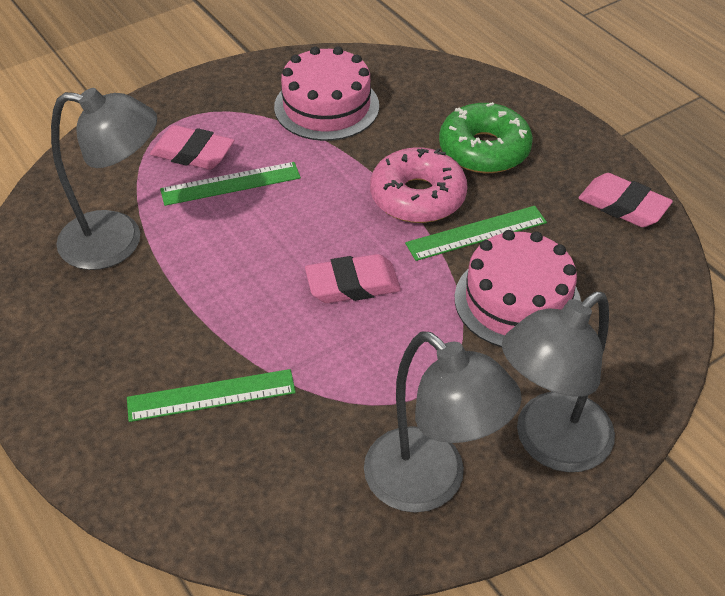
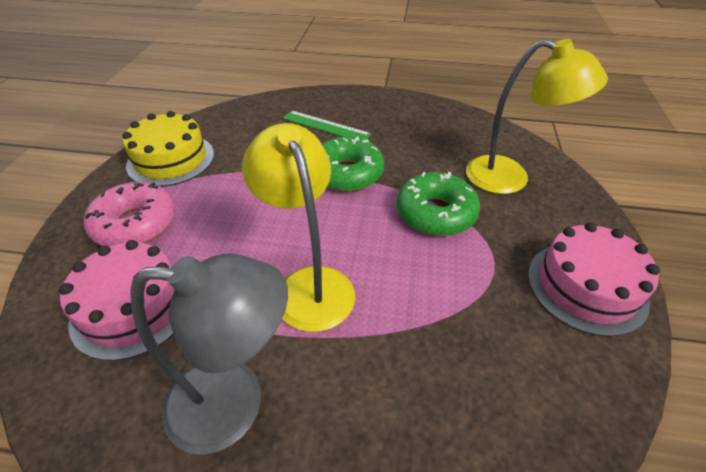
green donut: [439,102,533,173] = 1 -> [322,136,385,192] [397,172,480,236] = 2
green ruler: [127,369,296,422] [160,162,301,206] [405,206,547,261] = 3 -> [283,110,371,140] = 1
grey lamp: [51,88,157,270] [364,331,522,513] [502,292,615,472] = 3 -> [130,253,288,455] = 1
pink eraser: [150,125,234,170] [305,254,401,303] [578,173,673,227] = 3 -> none = 0
yellow cake: none = 0 -> [122,111,214,187] = 1
yellow lamp: none = 0 -> [242,123,355,332] [466,39,608,194] = 2

